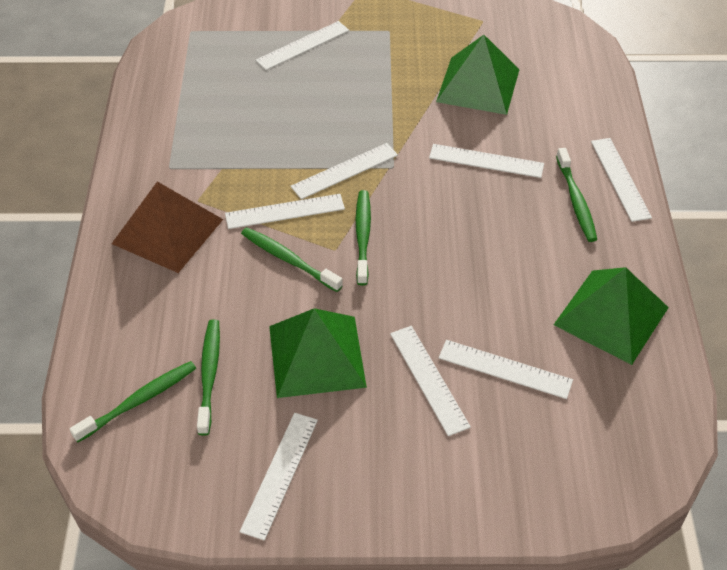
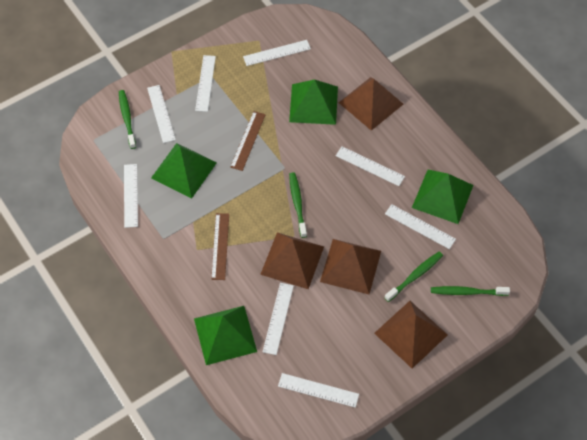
brown pyramid: [112,181,223,273] = 1 -> [260,233,324,289] [320,239,381,294] [339,77,403,131] [374,301,448,369] = 4
brown ruler: none = 0 -> [211,213,229,280] [230,111,266,171] = 2
green pyramid: [269,308,367,398] [436,35,520,115] [554,267,669,365] = 3 -> [151,143,217,199] [194,306,257,365] [289,79,338,125] [412,170,473,224] = 4
green toothbrush: [70,361,196,442] [197,319,220,436] [241,227,343,292] [356,190,371,286] [556,148,597,242] = 5 -> [119,90,136,149] [289,172,307,238] [384,252,443,302] [431,286,510,296] = 4

